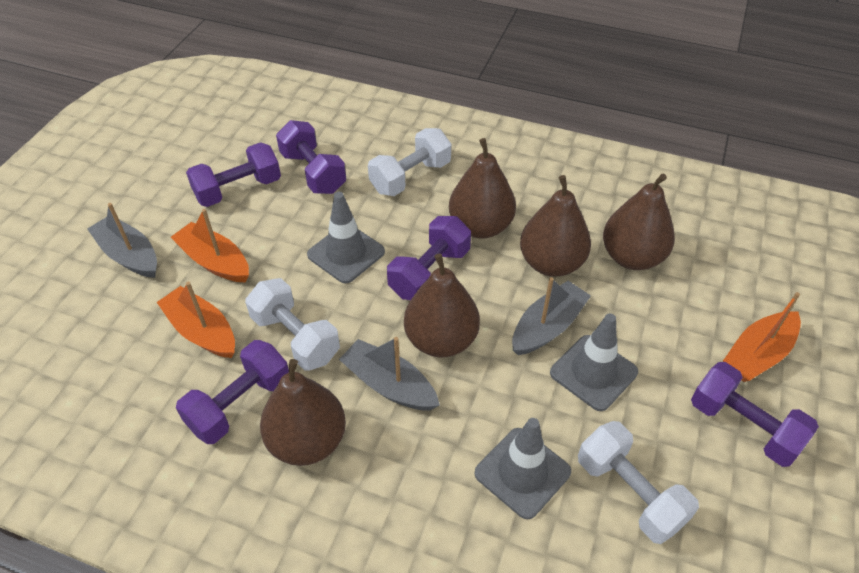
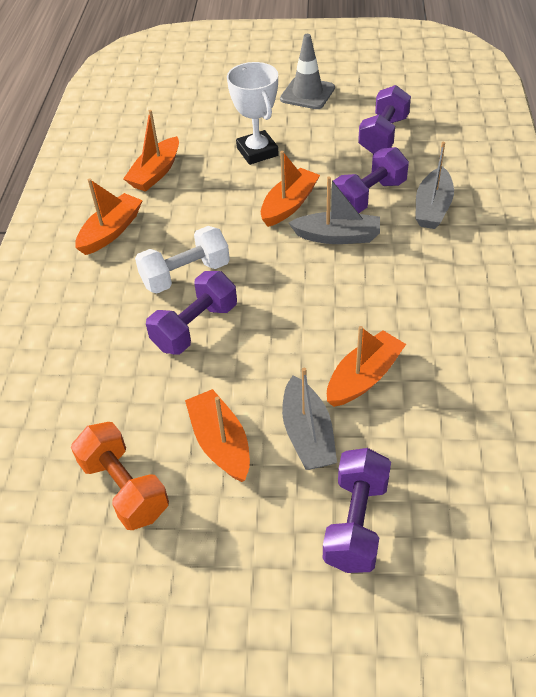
brown pear: [260,359,346,466] [404,253,480,358] [449,138,516,239] [520,175,591,277] [603,174,675,270] = 5 -> none = 0
grey traffic cone: [307,192,385,283] [475,418,571,519] [550,313,638,411] = 3 -> [280,34,335,109] = 1
orange boat: [157,281,235,358] [171,209,249,282] [723,292,801,382] = 3 -> [75,179,143,255] [123,110,179,191] [185,389,250,482] [261,151,320,227] [327,326,406,407] = 5
orange dumbbell: none = 0 -> [71,422,169,530] = 1
purple dumbbell: [176,340,289,444] [186,142,281,207] [276,120,346,194] [387,216,471,300] [691,362,819,467] = 5 -> [146,271,237,354] [323,448,391,573] [333,147,409,213] [358,85,411,154] = 4
white dumbbell: [245,278,340,371] [368,128,451,196] [578,421,699,544] = 3 -> [135,226,230,294] = 1
white trophy: none = 0 -> [227,62,279,165] = 1

